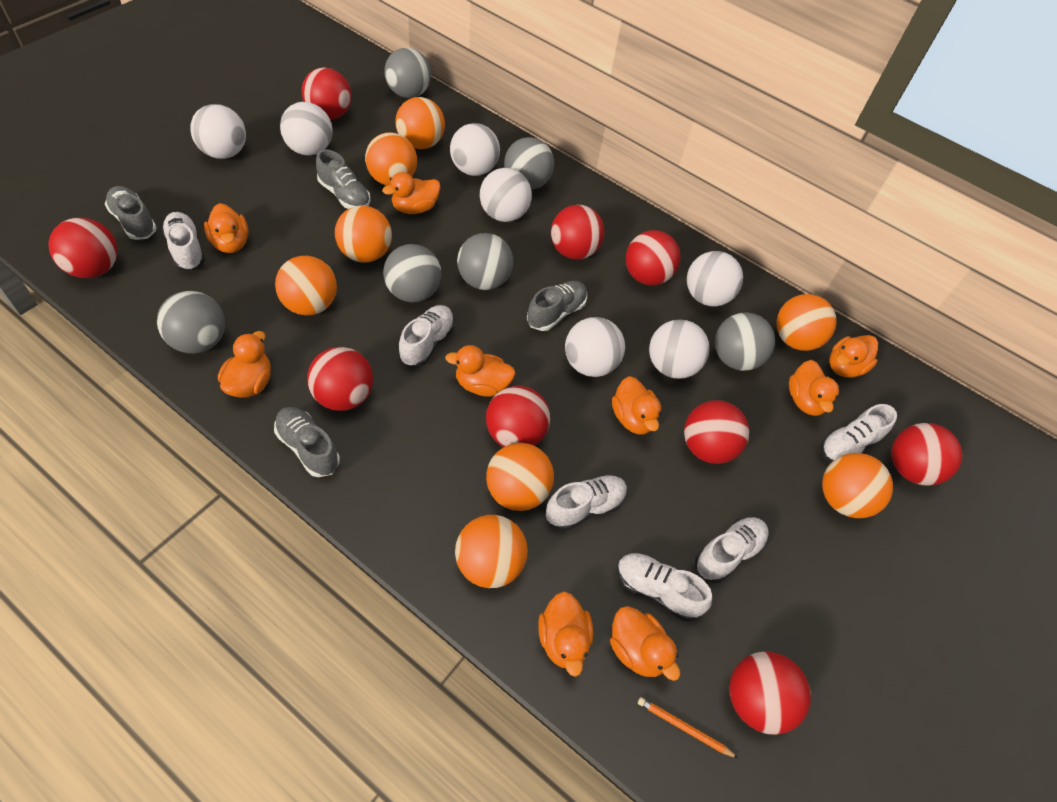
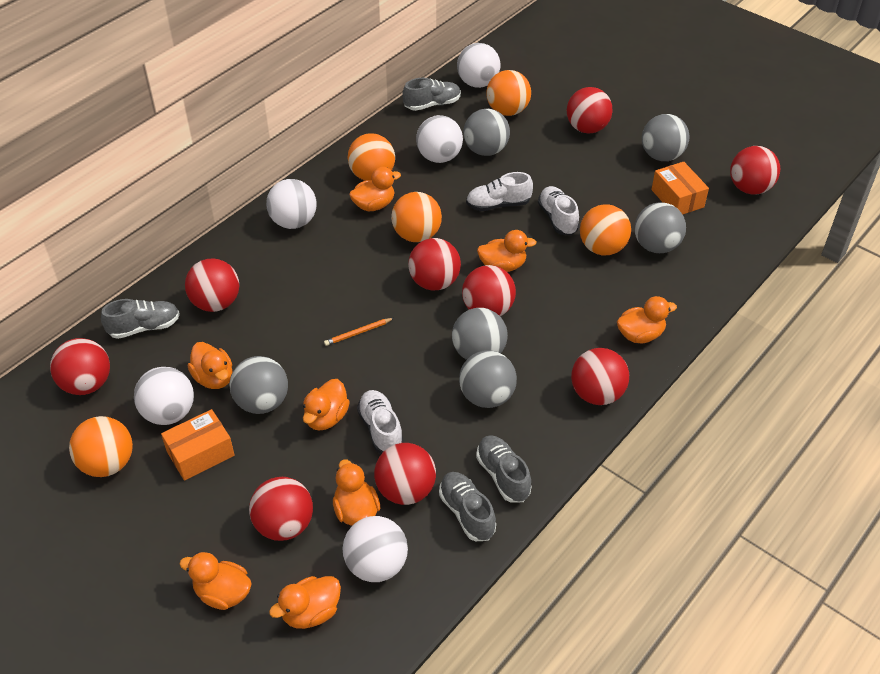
orange ball: [275,256,337,316] [335,205,392,262] [365,132,417,186] [395,97,445,149] [455,515,528,588] [486,443,554,511] [776,294,837,351] [822,453,893,518] = 8 -> [69,416,133,477] [348,133,395,181] [391,192,442,242] [486,70,531,116] [580,204,631,255] = 5
orange box: none = 0 -> [161,409,235,481] [651,162,709,214] = 2
orange duck: [204,203,249,253] [218,331,271,398] [382,172,441,214] [445,345,516,397] [538,591,593,677] [610,606,680,681] [612,376,661,434] [789,360,839,416] [829,335,878,378] = 9 -> [179,552,251,610] [188,342,233,389] [269,576,341,629] [303,379,350,431] [333,459,380,526] [349,167,401,211] [477,230,537,272] [617,296,677,343] = 8
white ball: [190,104,246,159] [280,102,333,155] [450,123,500,176] [480,168,532,222] [565,317,625,377] [649,319,710,379] [687,251,743,306] = 7 -> [134,367,194,425] [266,179,317,229] [342,516,408,582] [416,115,463,163] [457,43,501,88] = 5
white shoe: [161,212,205,271] [398,305,454,367] [546,475,627,531] [617,553,712,621] [695,517,769,583] [821,404,897,463] = 6 -> [357,390,404,454] [466,172,533,211] [538,186,579,236] = 3

